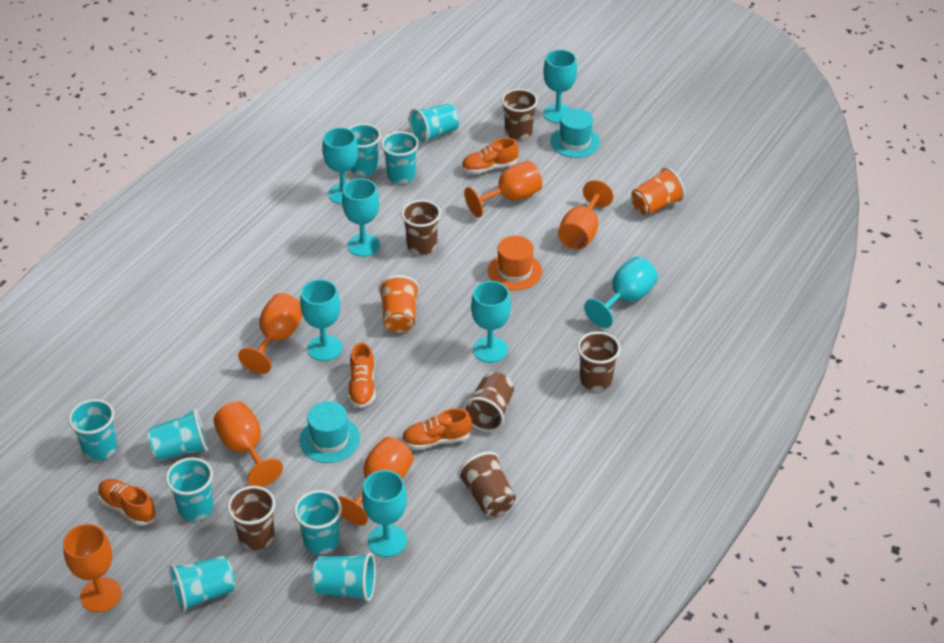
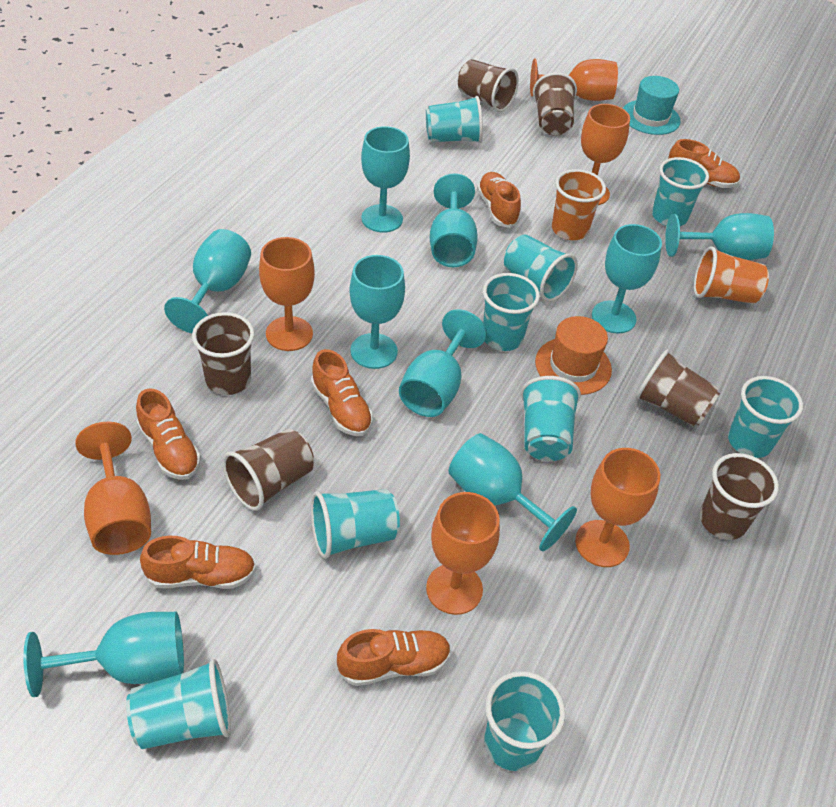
orange shoe: [98,479,157,526] [347,342,376,408] [402,408,472,450] [462,138,519,174] = 4 -> [136,388,201,480] [140,536,256,589] [311,349,373,436] [337,629,451,686] [477,172,521,228] [668,139,740,188] = 6
turquoise goblet: [300,279,342,361] [322,128,358,204] [342,178,380,257] [362,470,407,557] [471,281,511,363] [543,50,577,123] [584,257,658,328] = 7 -> [23,612,184,697] [164,229,251,333] [349,255,405,369] [361,126,410,233] [399,309,487,417] [430,173,478,267] [448,433,577,551] [592,224,662,334] [665,213,774,260] = 9
turquoise hat: [299,401,360,463] [550,109,600,158] = 2 -> [623,76,681,135] = 1

